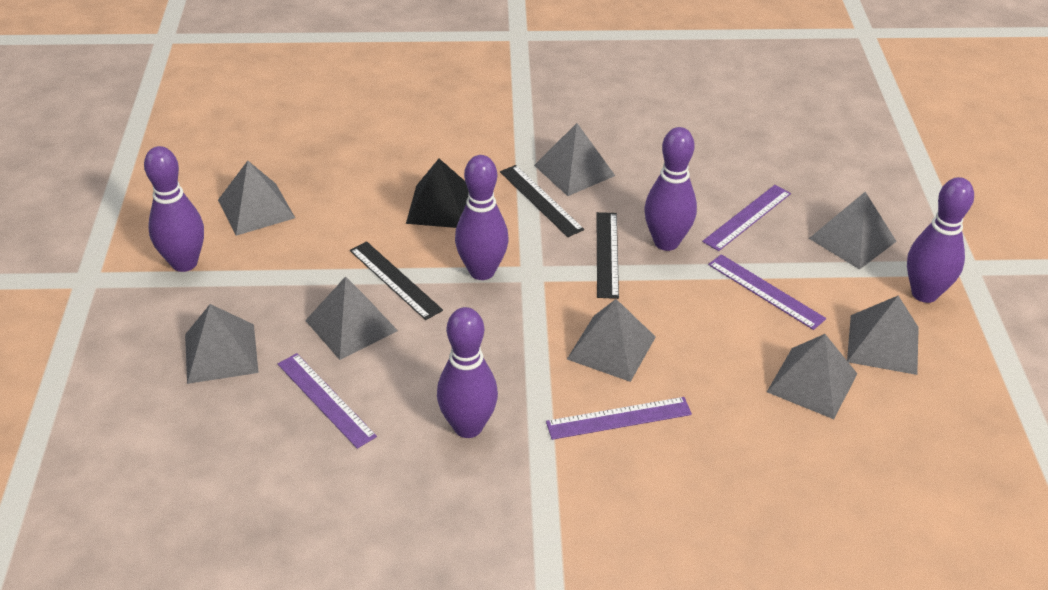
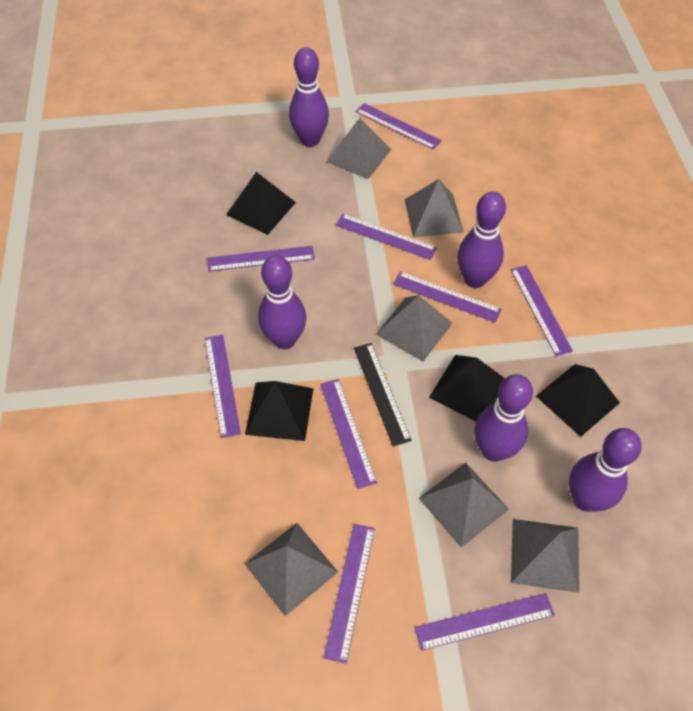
black pyramid: [406,159,469,228] = 1 -> [226,172,296,235] [245,381,314,441] [429,355,505,421] [536,364,620,437] = 4
black ruler: [350,241,443,320] [500,165,584,237] [596,212,619,299] = 3 -> [354,343,412,447] = 1
grey pyramid: [185,304,259,384] [218,161,295,236] [305,276,398,360] [534,123,615,196] [567,299,656,382] [767,334,857,419] [809,192,897,270] [847,296,919,375] = 8 -> [245,523,338,616] [326,118,391,179] [376,295,452,362] [405,179,464,237] [419,463,509,547] [511,519,579,593] = 6
purple ruler: [278,353,377,449] [546,397,692,440] [702,185,791,251] [708,254,826,330] = 4 -> [205,335,241,438] [207,246,315,272] [320,379,377,489] [324,524,375,664] [336,214,437,260] [355,103,442,150] [393,271,502,323] [415,593,555,651] [510,265,573,356] = 9

